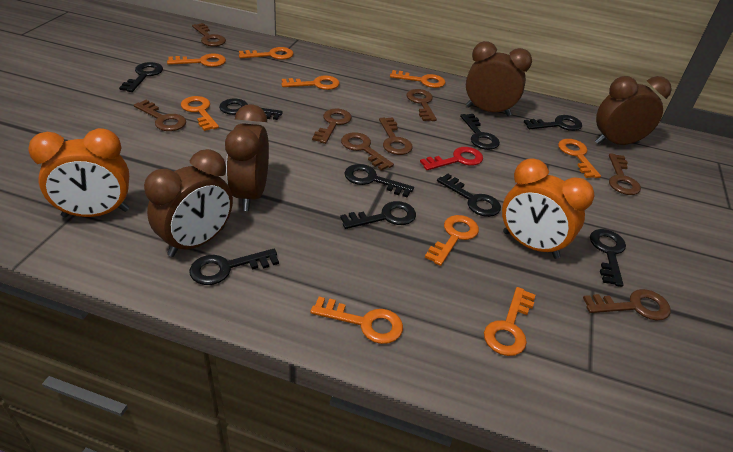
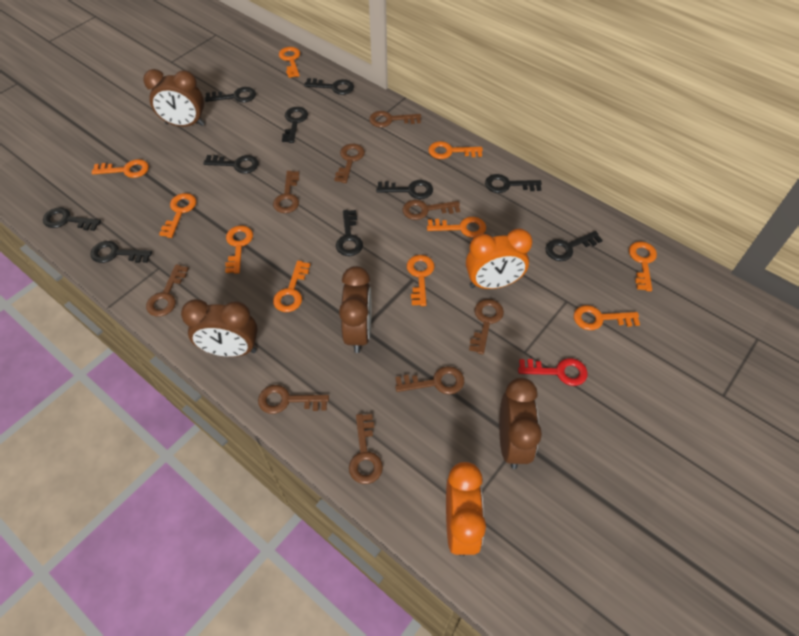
black key: [119,62,163,92] [189,249,279,285] [219,98,283,120] [340,201,416,229] [344,164,414,197] [437,174,501,217] [460,114,500,150] [524,115,582,131] [590,229,626,287] = 9 -> [43,207,101,231] [90,241,152,263] [203,155,259,174] [205,87,256,103] [282,107,308,143] [304,78,354,95] [336,210,363,256] [376,180,433,199] [485,174,542,193] [545,231,603,261] = 10
brown key: [134,100,186,131] [192,23,226,46] [312,108,352,144] [341,132,394,171] [379,117,413,155] [407,89,437,121] [583,289,671,321] [609,153,641,195] = 8 -> [146,264,189,317] [258,385,329,414] [273,171,299,213] [334,144,365,183] [349,414,383,484] [369,111,421,127] [395,366,464,394] [403,200,460,220] [469,299,504,355] = 9
orange key: [167,53,226,67] [181,96,219,131] [239,47,294,60] [281,75,340,90] [310,297,403,344] [390,70,446,88] [425,215,479,266] [484,287,535,356] [558,139,601,178] = 9 -> [92,159,149,178] [159,193,196,238] [225,225,253,274] [273,261,310,312] [279,47,300,78] [407,255,435,306] [427,217,486,238] [428,141,483,159] [574,305,640,330] [629,241,657,291] = 10

